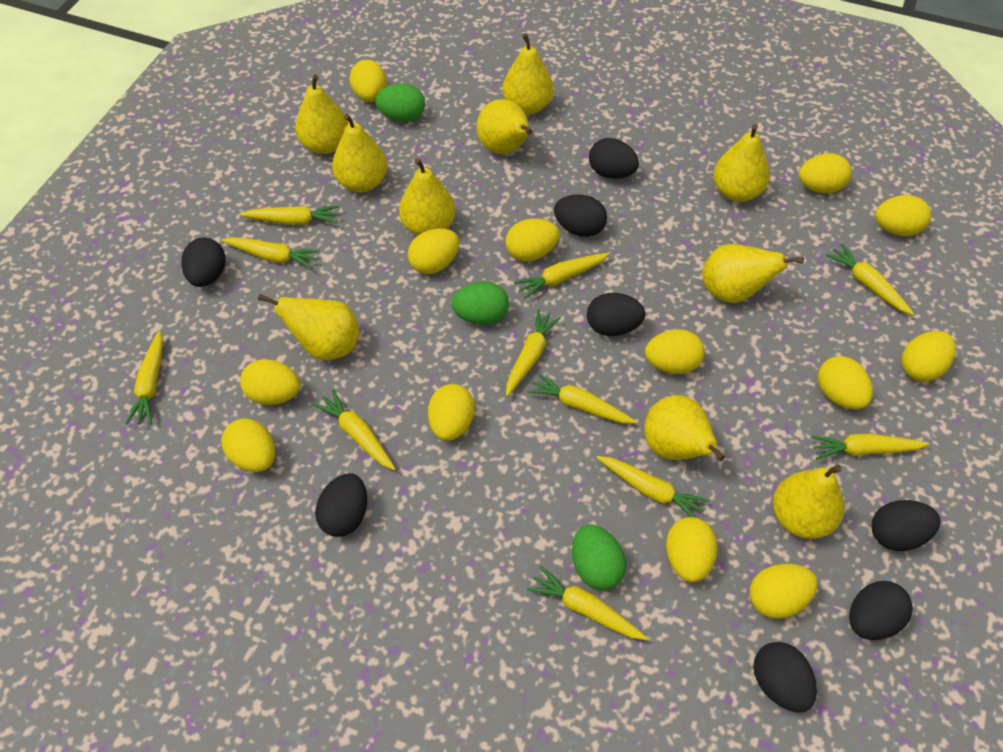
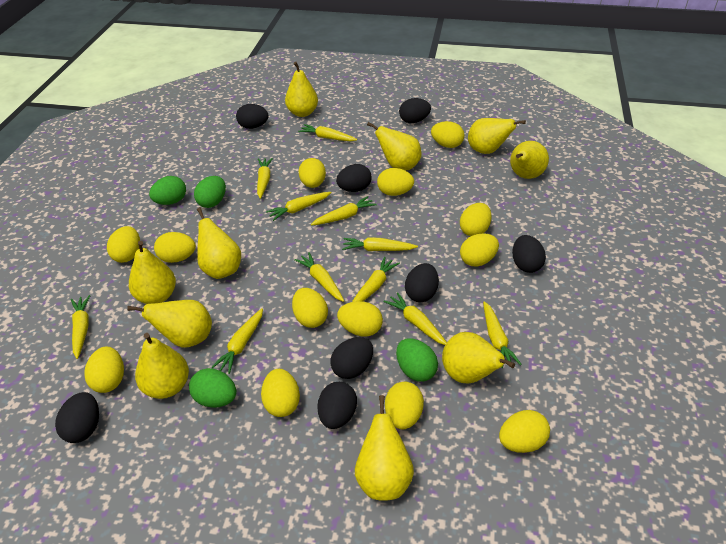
green egg: [375,83,425,122] [451,282,509,325] [572,524,626,590] = 3 -> [149,176,186,205] [189,368,236,408] [194,176,226,208] [396,338,438,382] = 4

